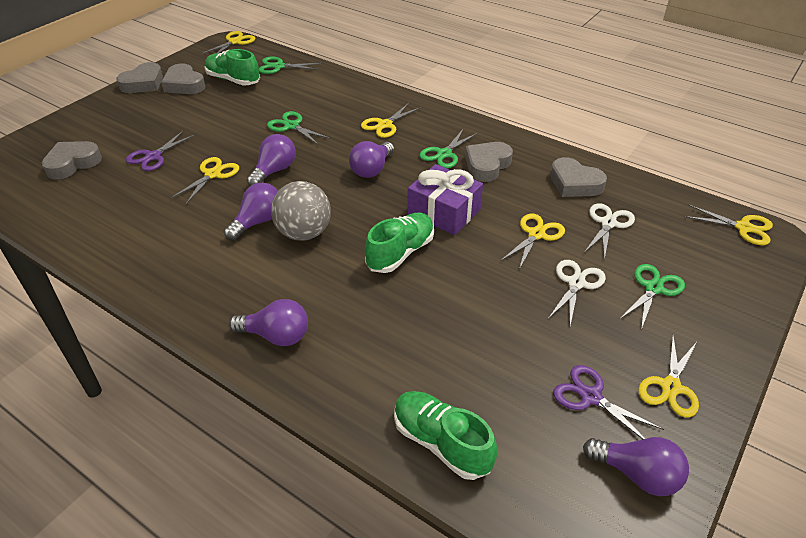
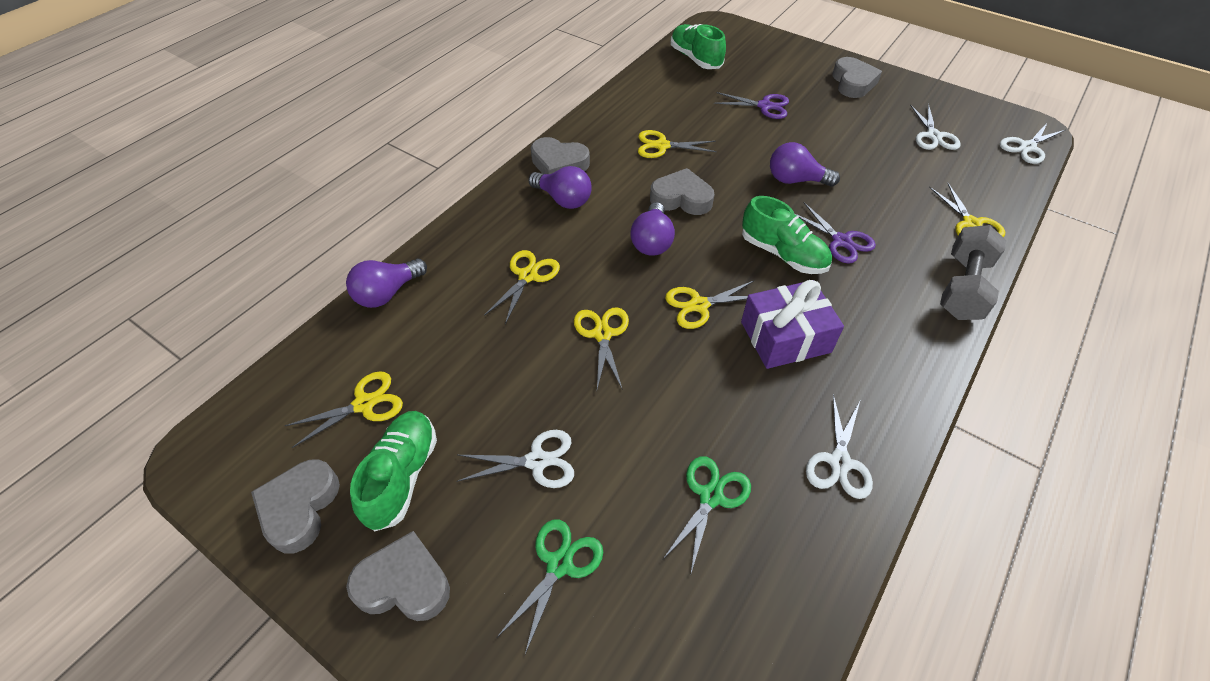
green scissors: [259,57,321,74] [267,111,331,145] [419,129,478,168] [619,264,685,330] = 4 -> [497,519,603,654] [663,456,751,573] = 2
grey ball: [271,181,331,241] = 1 -> none = 0
grey dumbbell: none = 0 -> [940,225,1006,320] = 1
purple light bulb: [224,183,278,241] [229,299,308,346] [247,134,296,186] [349,141,394,178] [583,437,689,496] = 5 -> [346,259,427,308] [529,166,592,209] [630,202,675,256] [770,142,840,187] = 4
white scissors: [548,260,606,325] [584,203,635,260] = 2 -> [457,430,574,488] [806,394,873,499] [910,104,961,150] [1000,122,1065,164] = 4

